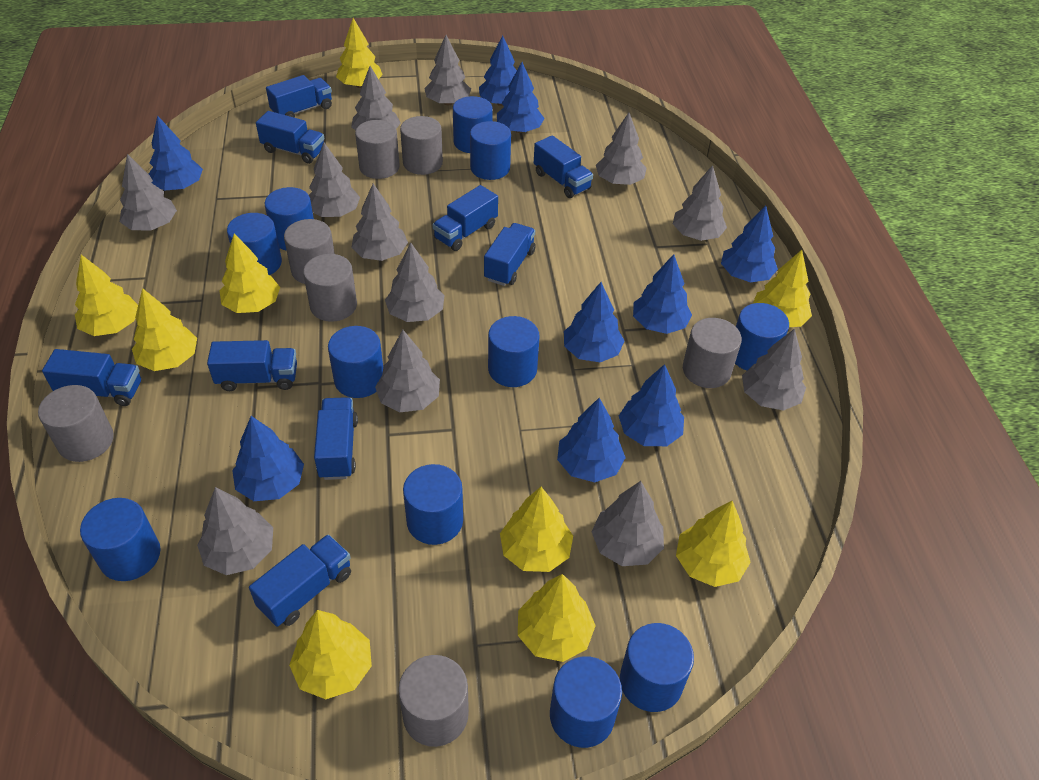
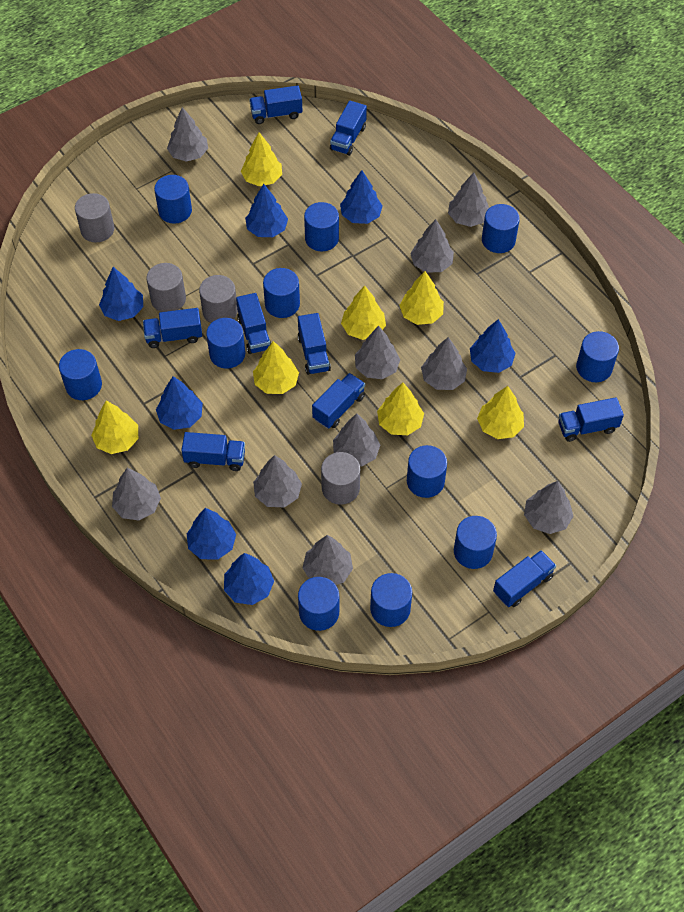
blue tree: [149,115,203,191] [232,416,304,501] [479,35,517,106] [497,62,544,133] [557,398,626,482] [564,282,625,362] [619,364,684,446] [633,254,692,334] [721,206,778,282] = 9 -> [99,267,143,321] [156,376,203,430] [187,508,236,560] [224,553,274,605] [245,184,288,237] [340,170,382,224] [470,319,515,373] = 7
grey cylinder: [38,385,114,462] [284,219,335,284] [303,254,357,322] [355,120,400,179] [398,655,469,747] [400,116,443,175] [683,318,742,388] = 7 -> [75,193,114,242] [146,263,186,312] [199,275,238,323] [321,452,360,505] = 4
grey tree: [120,154,177,230] [197,487,273,575] [309,143,360,217] [351,66,401,130] [351,184,408,261] [375,330,440,412] [385,243,445,322] [424,35,471,105] [591,481,664,566] [596,113,647,185] [673,165,727,241] [742,328,806,411] = 12 -> [112,468,161,520] [167,107,208,162] [253,455,302,507] [302,535,353,585] [333,414,380,467] [355,326,400,379] [410,219,454,273] [421,337,467,390] [448,172,489,227] [524,481,573,534] = 10
yellow tree: [75,255,138,336] [132,288,197,371] [220,233,280,313] [289,610,372,699] [336,18,383,88] [500,487,573,572] [518,574,596,662] [676,501,751,587] [753,250,812,327] = 9 -> [91,401,138,454] [241,132,282,186] [253,341,299,394] [341,286,386,340] [377,383,424,435] [399,271,444,325] [477,386,524,439] = 7

